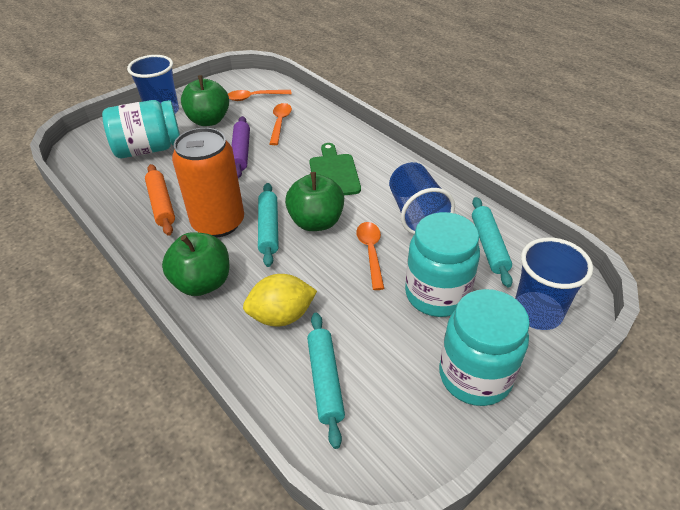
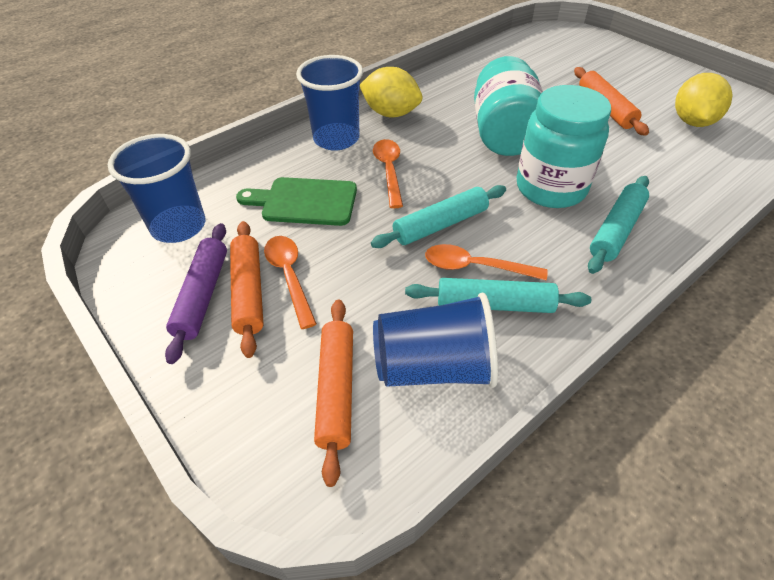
green apple: [162,232,229,296] [181,75,229,126] [285,172,344,231] = 3 -> none = 0
orange can: [172,128,244,237] = 1 -> none = 0
orange rolling pin: [145,164,175,236] = 1 -> [230,221,264,358] [314,299,353,487] [574,67,649,136] = 3
turquoise jar: [102,100,180,158] [405,212,480,317] [439,289,530,406] = 3 -> [474,56,543,156] [517,85,611,208] = 2
yellow lemon: [243,274,317,327] = 1 -> [360,67,423,117] [675,73,733,127] = 2

